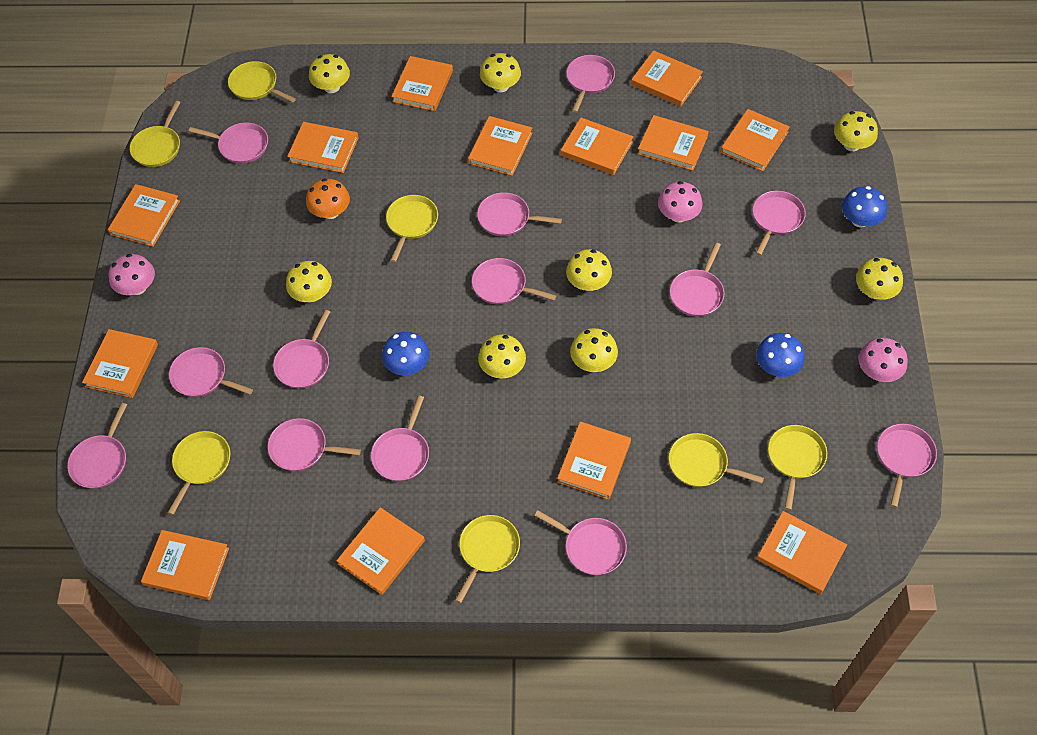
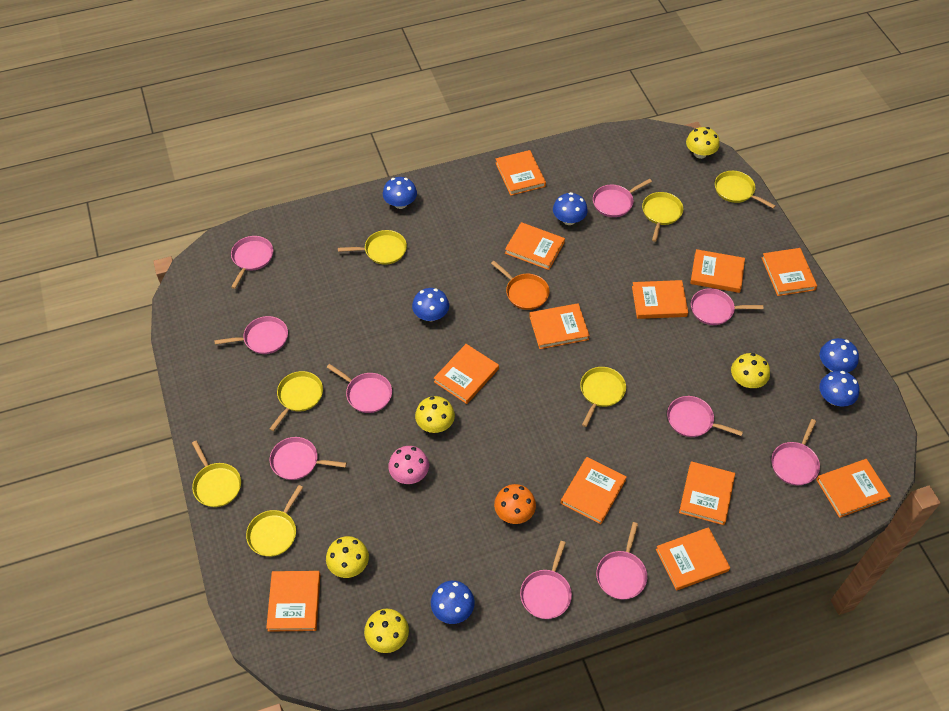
blue mushroom: [382,332,429,375] [757,333,805,377] [842,186,887,228] = 3 -> [383,177,417,209] [412,288,449,321] [431,581,475,624] [553,192,588,225] [819,371,860,407] [820,338,859,372] = 6
orange book: [82,329,158,398] [108,184,180,247] [141,530,229,600] [287,122,358,173] [337,507,425,595] [391,56,453,111] [468,116,532,176] [557,421,631,500] [561,118,633,175] [631,50,703,106] [638,115,709,171] [721,109,790,171] [757,511,847,594] = 13 -> [266,571,320,632] [434,344,499,404] [496,150,546,196] [505,222,565,270] [529,303,590,349] [561,457,626,524] [632,280,688,319] [656,527,730,591] [679,461,735,525] [690,249,745,293] [762,248,817,296] [816,459,891,518] = 12
orange pan: none = 0 -> [491,261,549,310] = 1
pink mushroom: [109,254,155,295] [658,181,703,222] [859,338,908,382] = 3 -> [388,446,429,484] = 1
pink pan: [67,403,127,489] [169,347,253,397] [189,123,268,164] [268,418,361,471] [273,310,330,389] [371,395,429,481] [472,258,556,304] [477,192,562,236] [534,510,627,575] [566,55,615,113] [670,243,725,317] [753,191,806,256] [877,424,937,508] = 13 -> [214,316,288,354] [231,236,273,289] [270,437,347,480] [327,364,392,413] [520,541,572,619] [593,179,652,217] [596,522,647,599] [667,396,743,437] [691,288,763,325] [771,419,820,485] = 10
yellow mushroom: [286,261,332,302] [309,54,350,93] [478,334,526,379] [480,53,521,92] [566,249,612,291] [570,328,618,372] [834,111,878,151] [856,258,903,300] = 8 -> [326,536,369,578] [364,609,409,653] [415,396,455,433] [686,127,720,159] [731,353,770,388] = 5

